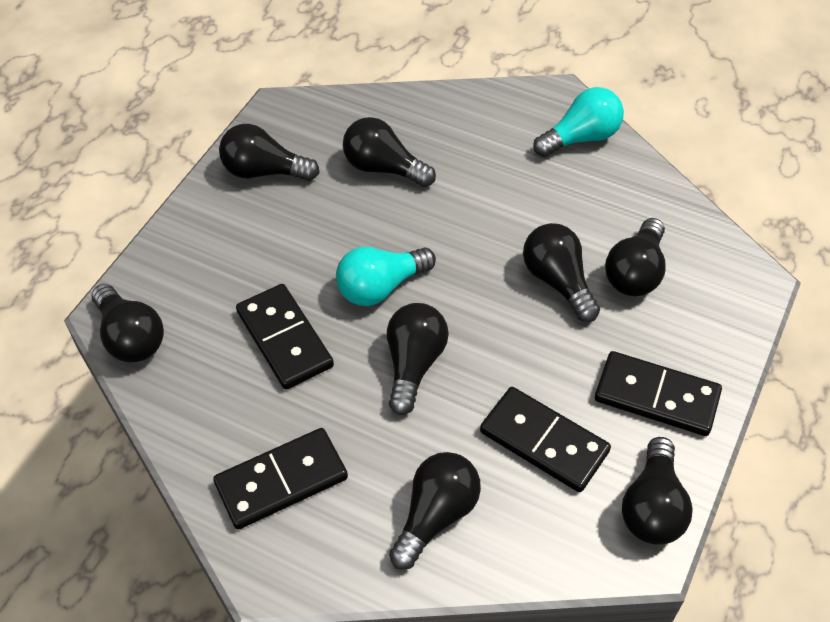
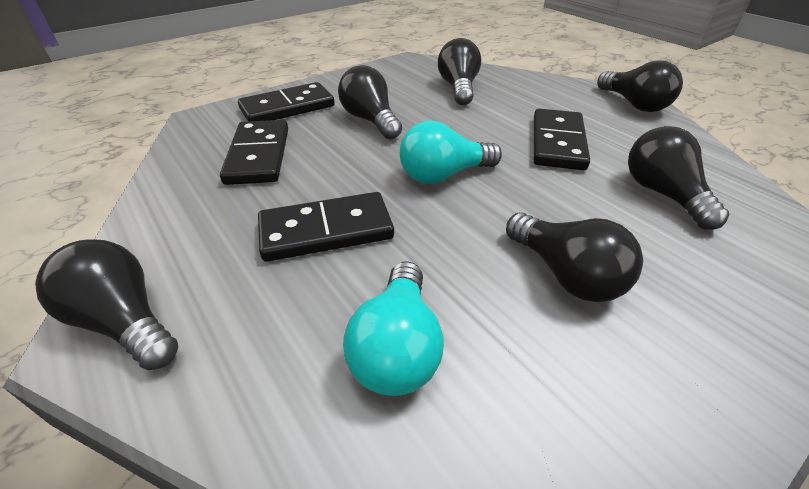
black light bulb: [91,284,164,362] [219,124,320,181] [343,117,436,187] [387,303,449,415] [389,452,481,570] [523,223,600,322] [605,218,666,296] [622,437,693,545] = 8 -> [35,239,178,370] [338,65,402,139] [438,38,481,105] [506,212,643,302] [597,60,683,112] [628,126,729,230] = 6

